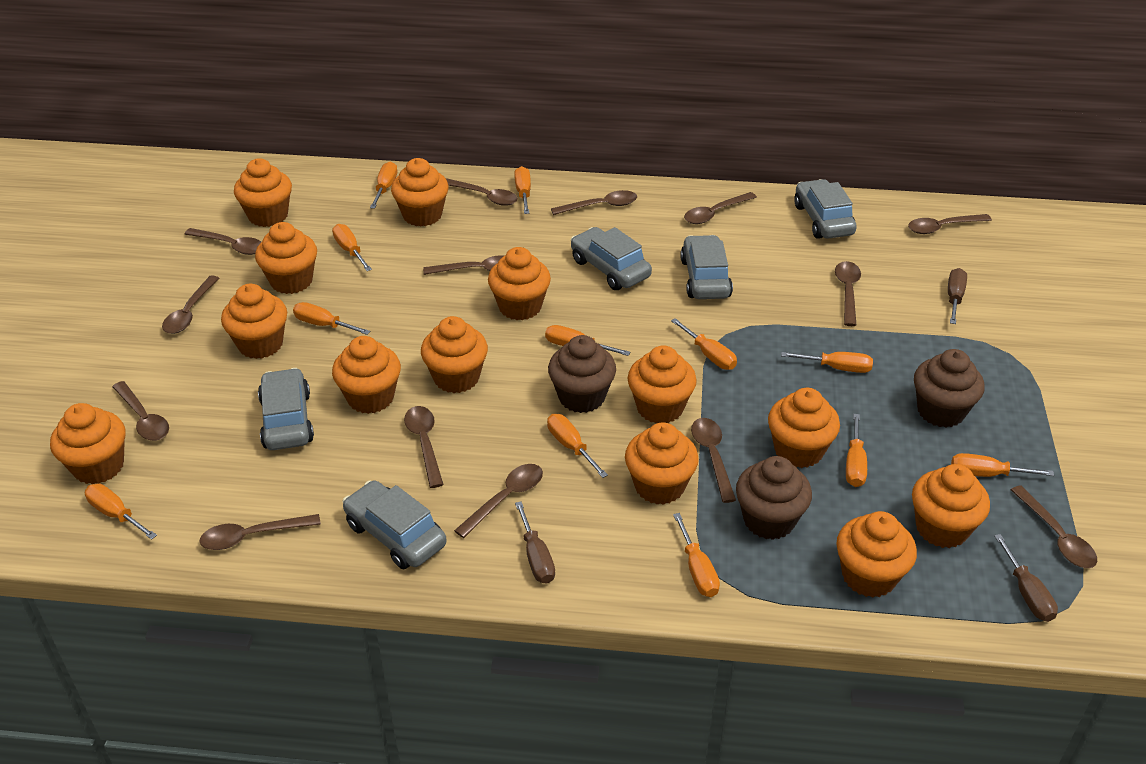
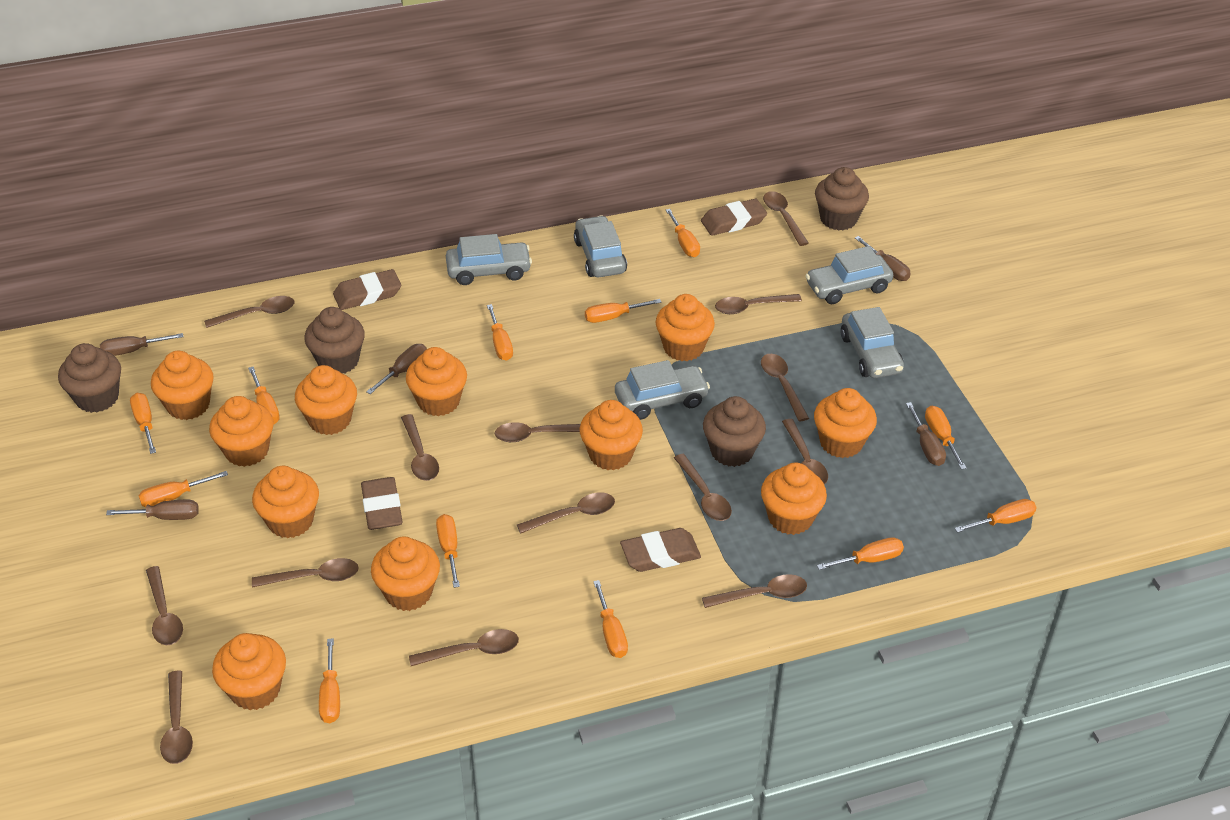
brown cupcake: [548,335,616,413] [736,456,812,540] [914,349,985,428] = 3 -> [58,343,121,413] [304,307,365,373] [703,396,766,467] [815,167,869,231] = 4
brown eraser: none = 0 -> [333,269,401,310] [361,477,403,530] [620,528,701,572] [701,199,767,236] = 4
brown screwdriver: [515,501,555,583] [948,268,967,324] [994,534,1058,622] = 3 -> [100,333,183,356] [106,500,199,520] [366,344,427,394] [855,236,911,281] [906,402,946,466] = 5
orange cupcake: [50,403,125,484] [221,284,287,359] [234,158,292,227] [255,222,317,294] [332,336,401,414] [391,158,449,227] [421,316,488,393] [488,247,551,320] [625,423,699,505] [628,345,697,424] [768,388,840,468] [836,511,917,598] [912,464,990,548] = 13 -> [151,351,214,420] [209,396,274,467] [212,633,286,710] [252,466,319,538] [295,365,357,435] [371,536,440,611] [406,347,467,416] [579,400,643,470] [656,294,715,361] [761,463,827,535] [814,388,877,458] = 11

